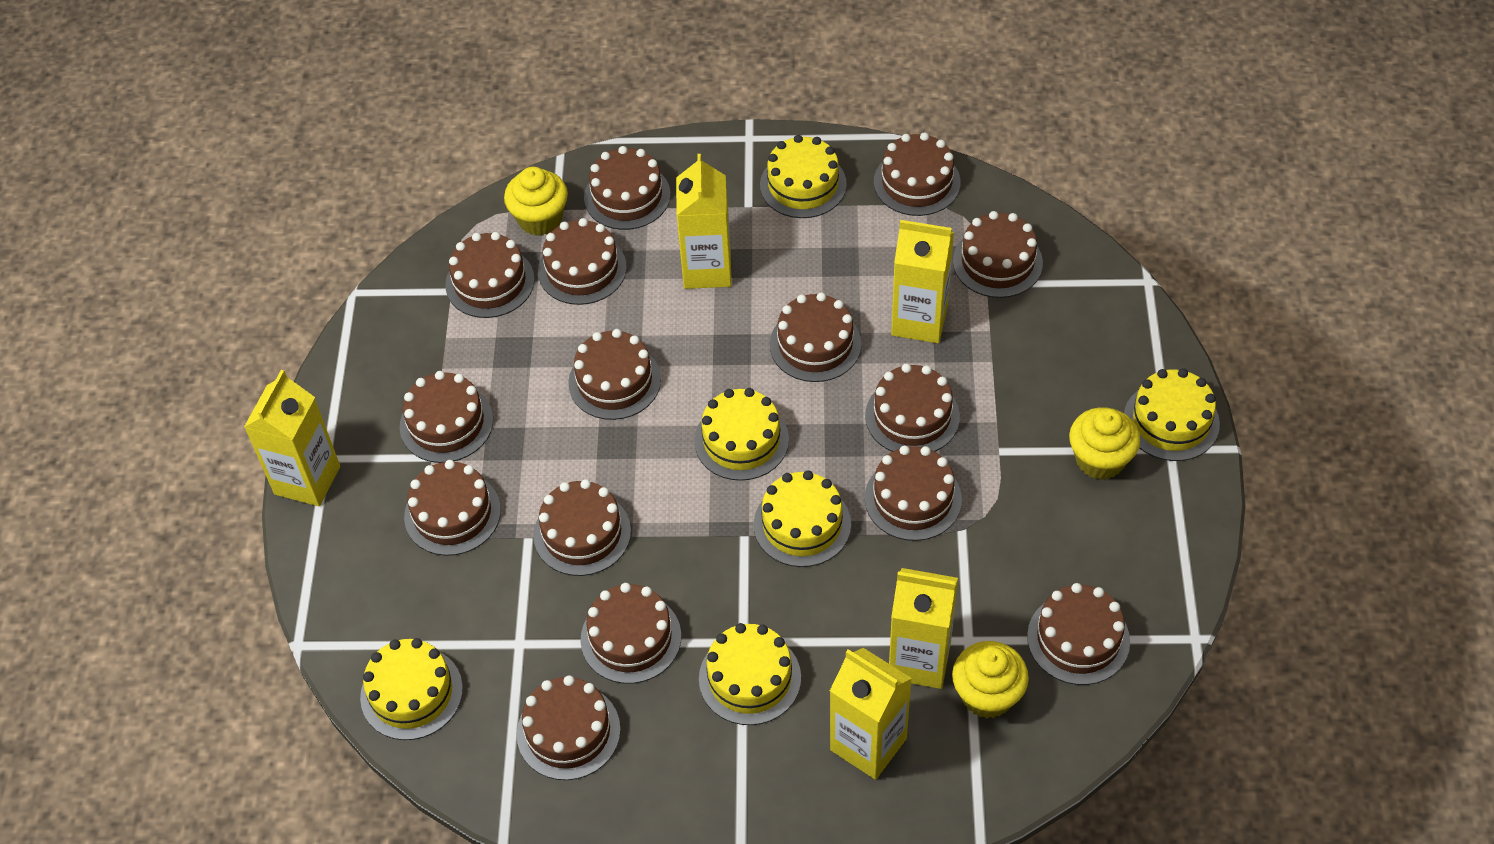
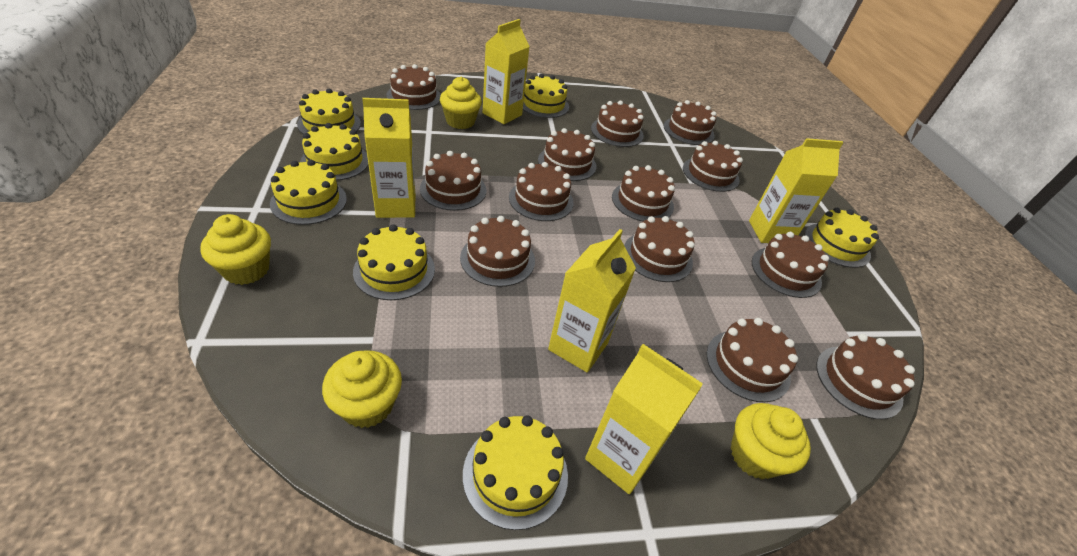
brown cake: [400,371,493,463] [404,460,501,556] [445,232,535,318] [517,675,621,780] [534,479,631,576] [538,218,627,305] [568,329,661,420] [581,583,681,684] [584,146,671,230] [770,292,862,382] [865,363,960,452] [865,446,962,541] [874,132,961,216] [953,211,1043,298] [1027,583,1130,685] = 15 -> [386,64,441,110] [420,151,486,211] [460,216,535,287] [509,162,574,221] [538,128,596,181] [591,101,644,147] [612,165,675,221] [624,216,695,282] [664,100,716,145] [683,141,743,192] [707,318,798,402] [752,232,829,298] [816,334,915,419] = 13
yellow cake: [360,638,463,740] [694,388,789,481] [699,623,801,725] [754,470,851,567] [760,135,847,218] [1124,368,1220,461] = 6 -> [270,160,347,225] [297,88,361,134] [300,123,368,181] [353,224,435,300] [463,415,568,530] [523,74,569,118] [805,208,879,268] = 7
yellow cupcake: [504,167,568,236] [952,641,1029,718] [1069,407,1140,480] = 3 -> [200,214,271,285] [322,350,402,428] [440,77,482,129] [731,403,811,479] = 4

